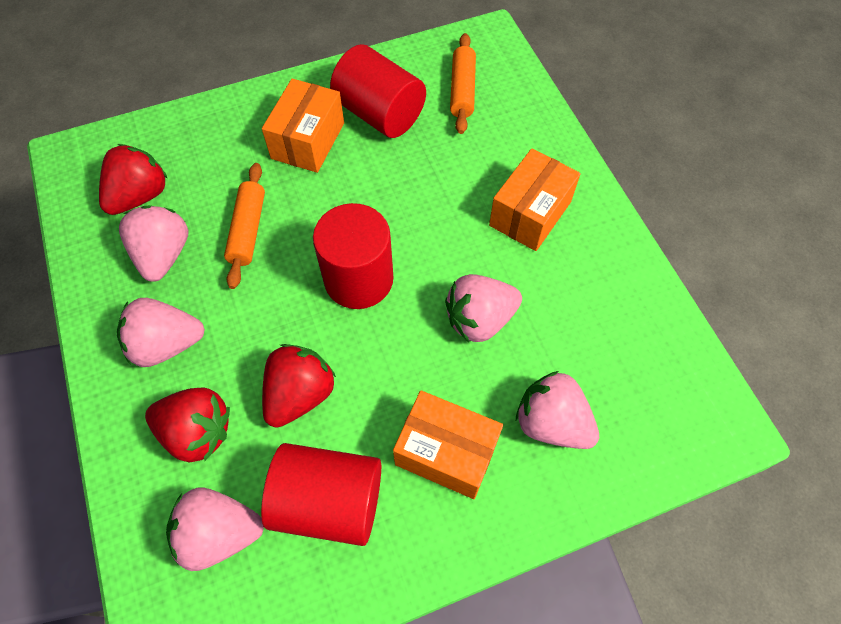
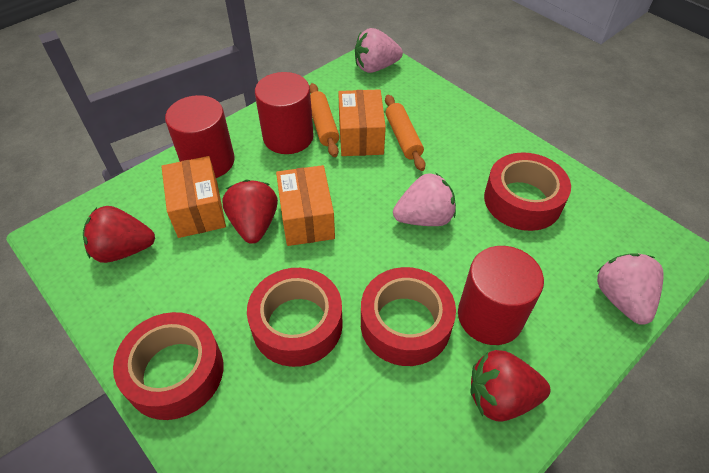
pink strawberry: [117,298,205,367] [119,206,188,282] [166,488,264,571] [445,274,522,342] [516,371,599,449] = 5 -> [355,28,403,73] [393,173,456,226] [597,253,664,325] = 3
red tape: none = 0 -> [113,312,223,420] [247,268,343,367] [361,267,456,366] [484,152,571,231] = 4

